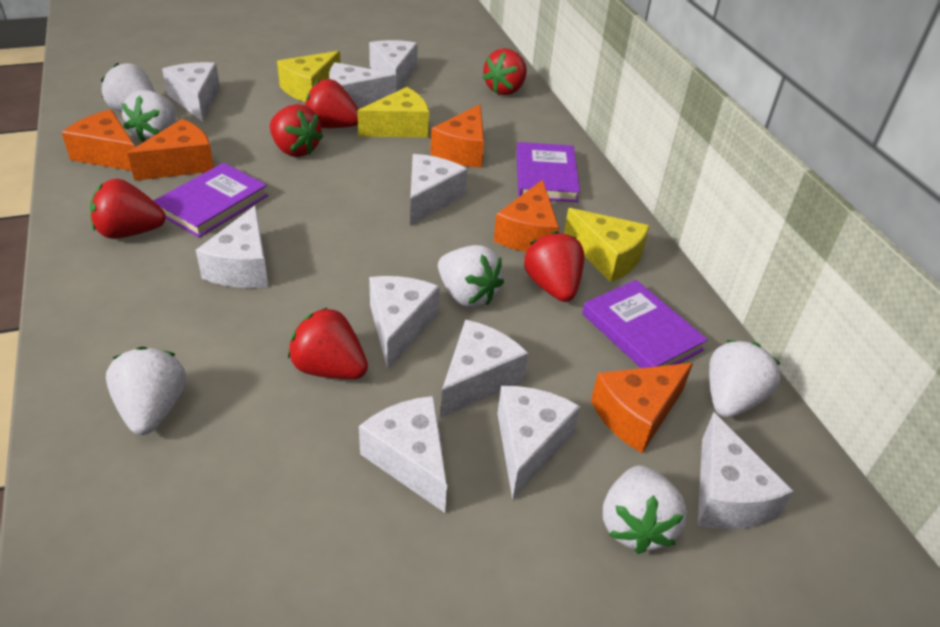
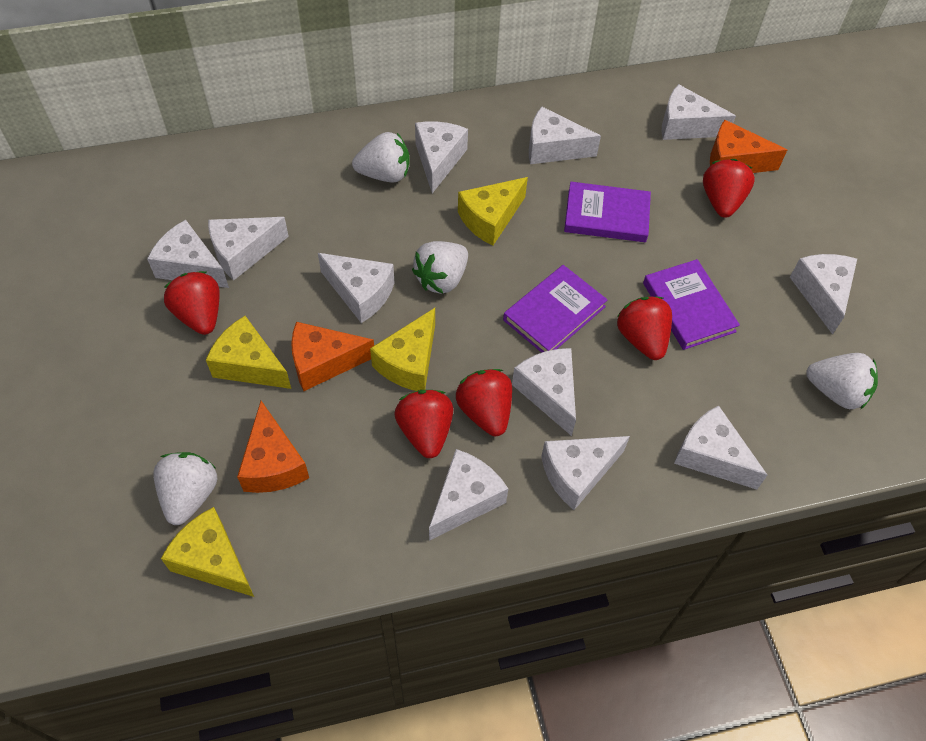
orange cheese: [61,109,135,171] [127,119,214,181] [430,104,484,168] [493,180,559,252] [591,363,693,453] = 5 -> [237,401,309,493] [291,322,374,391] [710,120,787,173] = 3
red strawberry: [90,179,166,239] [270,104,323,157] [288,307,368,379] [305,79,359,128] [482,48,527,95] [524,231,584,302] = 6 -> [164,271,220,335] [394,390,453,458] [456,369,512,436] [617,297,672,360] [703,159,755,218] = 5
white cheese: [162,62,220,122] [196,205,268,288] [329,62,397,108] [359,396,447,513] [369,40,418,91] [369,276,440,370] [410,154,468,226] [440,320,528,418] [497,386,580,500] [698,412,794,529] = 10 -> [147,220,229,288] [208,217,289,281] [318,253,395,323] [415,122,468,193] [429,449,508,541] [512,348,576,436] [529,107,601,164] [541,436,630,510] [662,84,736,140] [674,405,767,490] [790,254,857,335] = 11
white strawberry: [101,63,155,112] [106,346,186,435] [122,90,176,142] [438,245,504,307] [603,465,687,554] [709,340,781,418] = 6 -> [153,452,218,525] [352,132,410,182] [412,241,468,294] [806,353,878,410] = 4
yellow cheese: [277,51,341,102] [357,87,429,137] [564,208,650,282] = 3 -> [161,507,254,597] [206,316,291,389] [370,308,435,391] [458,177,528,246] = 4

